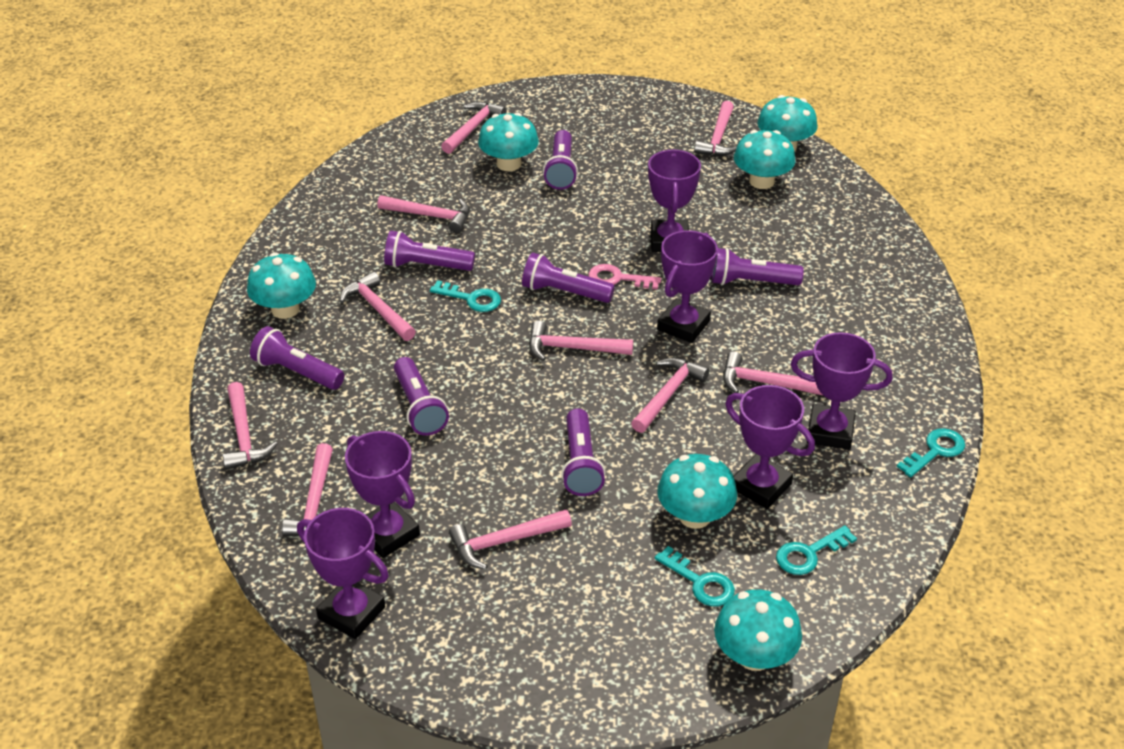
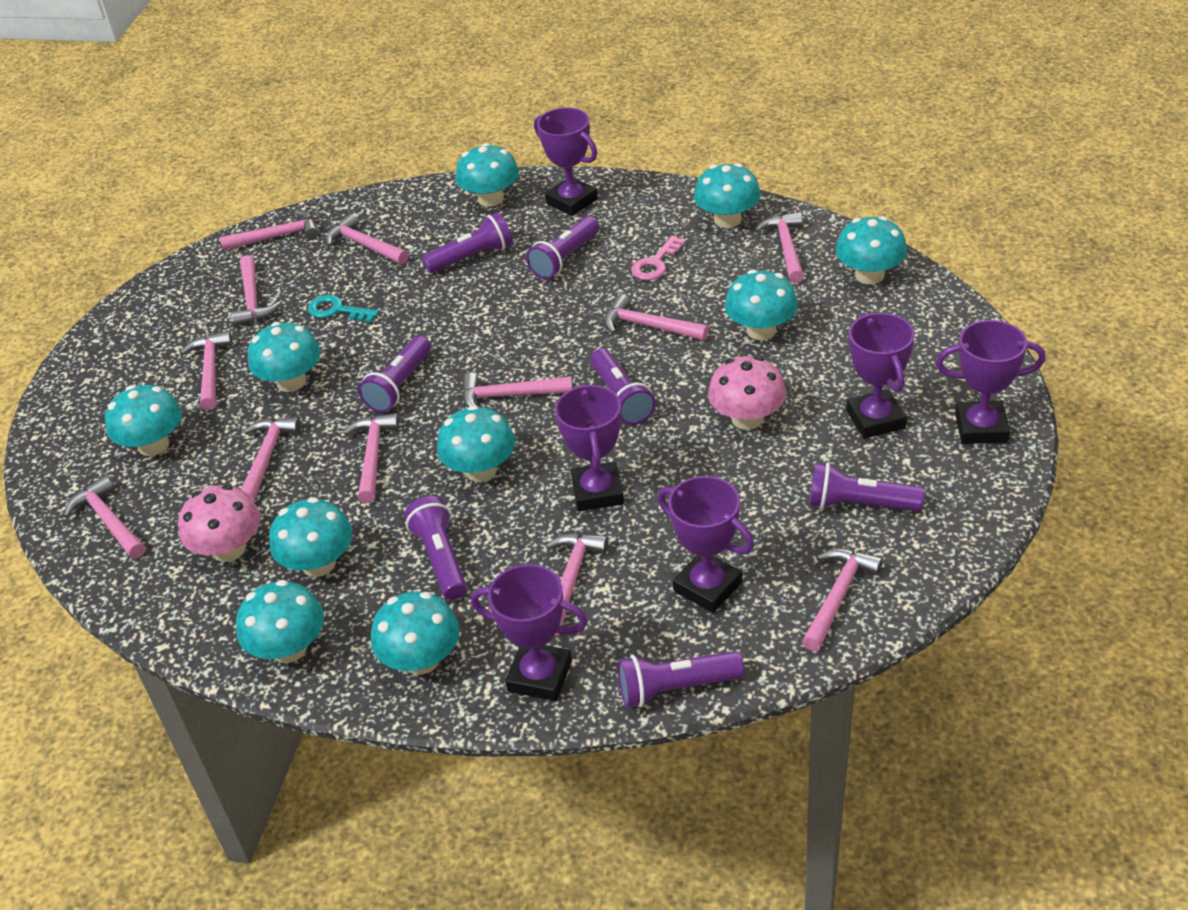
pink hammer: [222,382,277,470] [282,443,333,536] [340,272,416,341] [377,195,470,233] [441,101,506,154] [449,510,572,570] [529,321,633,361] [631,357,710,433] [694,101,737,156] [723,351,824,396] = 10 -> [64,476,145,559] [180,331,233,410] [220,210,319,251] [231,255,281,326] [241,417,301,502] [326,213,409,264] [343,413,399,503] [462,372,573,408] [545,533,608,636] [604,294,709,340] [755,212,804,283] [802,548,883,651] = 12
pink mushroom: none = 0 -> [178,484,261,562] [708,356,786,430] = 2
turquoise key: [430,280,501,312] [655,546,735,606] [776,525,857,575] [897,428,965,477] = 4 -> [308,295,379,323] = 1
turquoise mushroom: [247,253,316,319] [478,113,539,171] [657,454,737,529] [714,589,802,671] [734,130,795,189] [758,95,817,151] = 6 -> [105,385,182,456] [236,580,324,663] [248,322,321,392] [269,497,352,577] [371,591,460,675] [437,405,515,482] [455,143,519,207] [694,163,761,228] [725,269,798,340] [835,216,907,284] = 10

